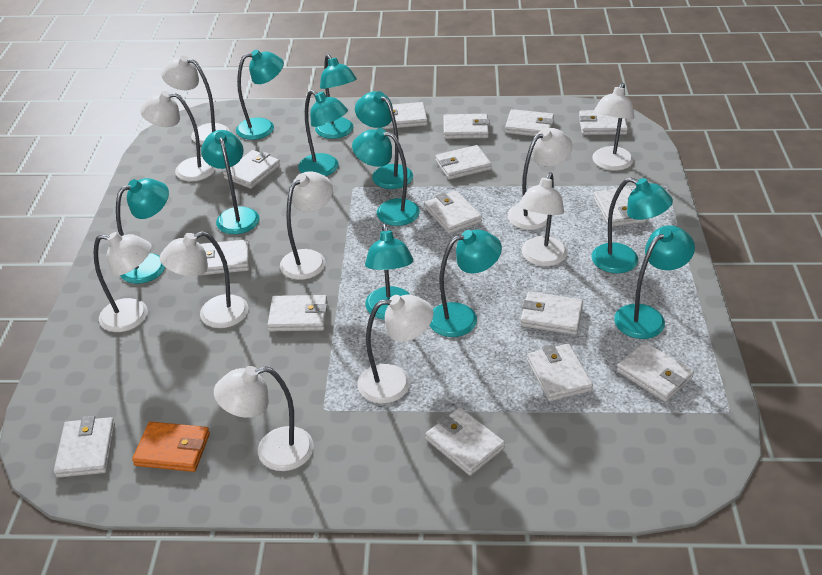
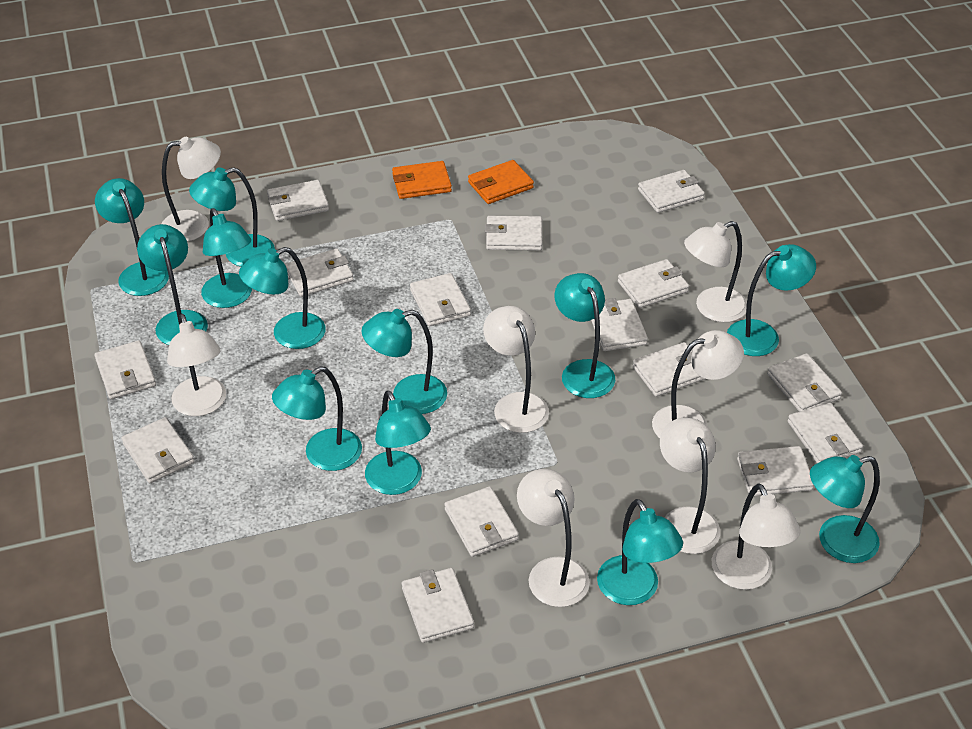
orange wallet: [132,421,210,472] = 1 -> [392,161,452,199] [468,160,534,204] = 2
turquoise lamp: [116,178,169,284] [201,130,259,234] [236,50,284,140] [298,90,348,176] [315,54,357,139] [352,128,420,226] [355,91,413,189] [365,224,413,320] [429,229,502,337] [591,177,673,273] [614,225,695,339] = 11 -> [95,178,169,296] [137,224,208,345] [189,167,275,267] [201,208,252,308] [239,247,326,349] [272,366,362,471] [362,309,447,414] [365,390,431,495] [554,273,615,398] [597,499,683,605] [727,244,816,356] [810,455,880,563] = 12
white lamp: [94,232,152,332] [140,91,216,181] [159,231,248,328] [161,56,230,145] [214,366,314,471] [280,171,333,280] [357,295,433,404] [507,128,573,230] [519,172,567,266] [592,82,634,171] = 10 -> [162,137,221,242] [167,314,226,416] [483,306,549,433] [517,469,590,607] [652,330,744,438] [660,417,720,554] [684,221,747,322] [712,483,801,590] = 8

